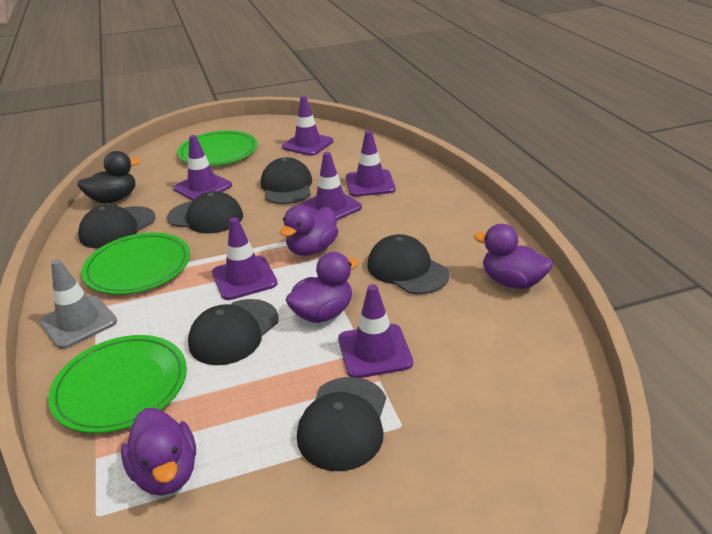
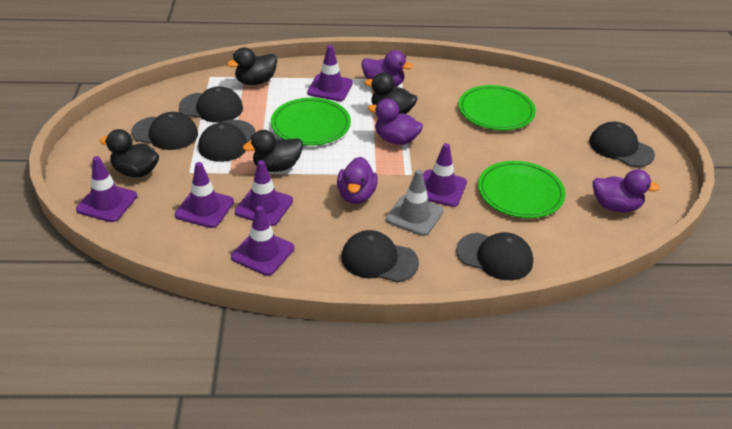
black duck: [77,151,140,204] = 1 -> [100,129,159,177] [227,47,277,85] [243,130,303,172] [364,73,417,114] = 4

